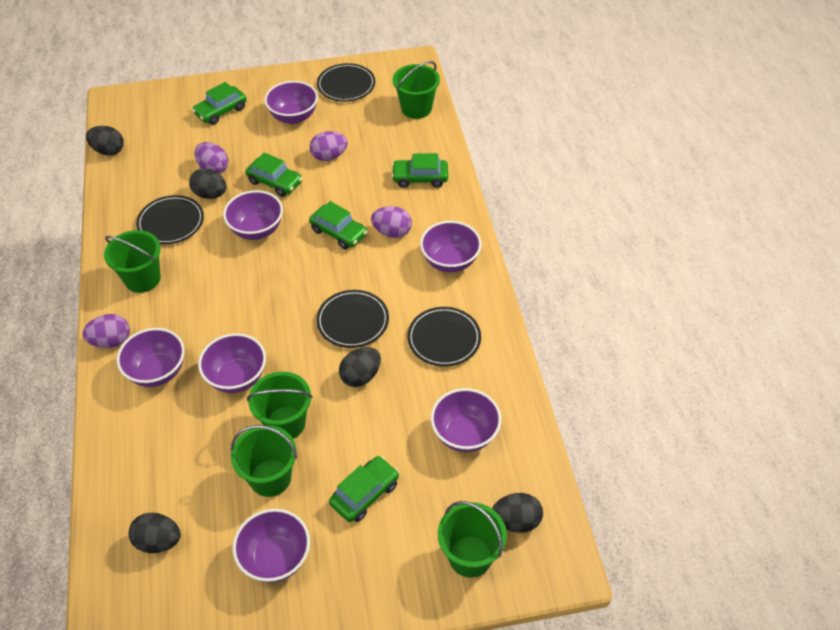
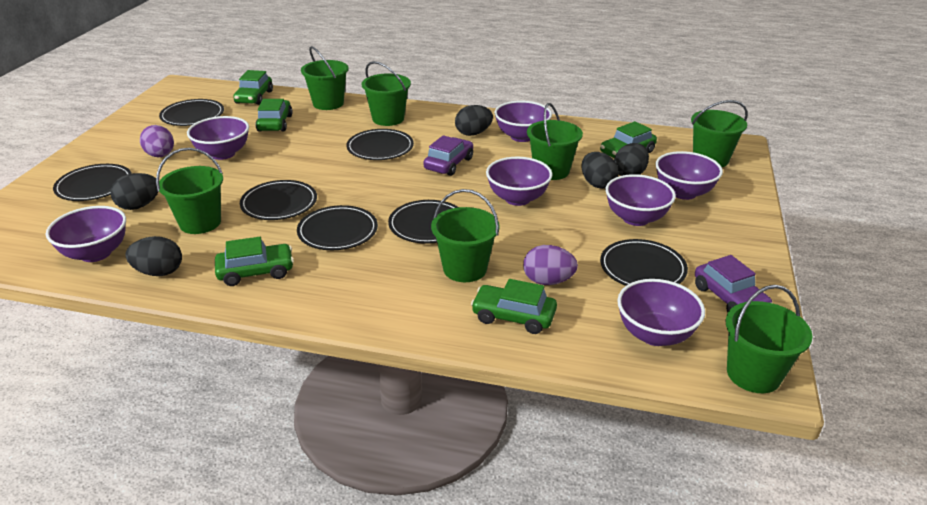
black plate: [136,195,204,245] [316,290,389,348] [317,63,375,102] [407,307,481,367] = 4 -> [53,164,132,201] [159,99,224,126] [240,180,317,220] [297,205,378,250] [346,129,414,160] [388,200,459,244] [600,239,688,286] = 7
green bucket: [104,230,161,293] [231,425,297,497] [247,372,312,439] [393,61,440,119] [438,501,507,578] = 5 -> [156,148,223,234] [301,46,349,110] [362,61,411,126] [431,189,500,282] [527,103,583,180] [691,100,748,167] [726,285,813,393] = 7
purple car: none = 0 -> [423,135,473,176] [695,255,772,312] = 2
purple egg: [82,314,130,348] [194,142,228,174] [310,131,348,161] [371,206,412,238] = 4 -> [140,125,174,157] [523,245,578,285] = 2

